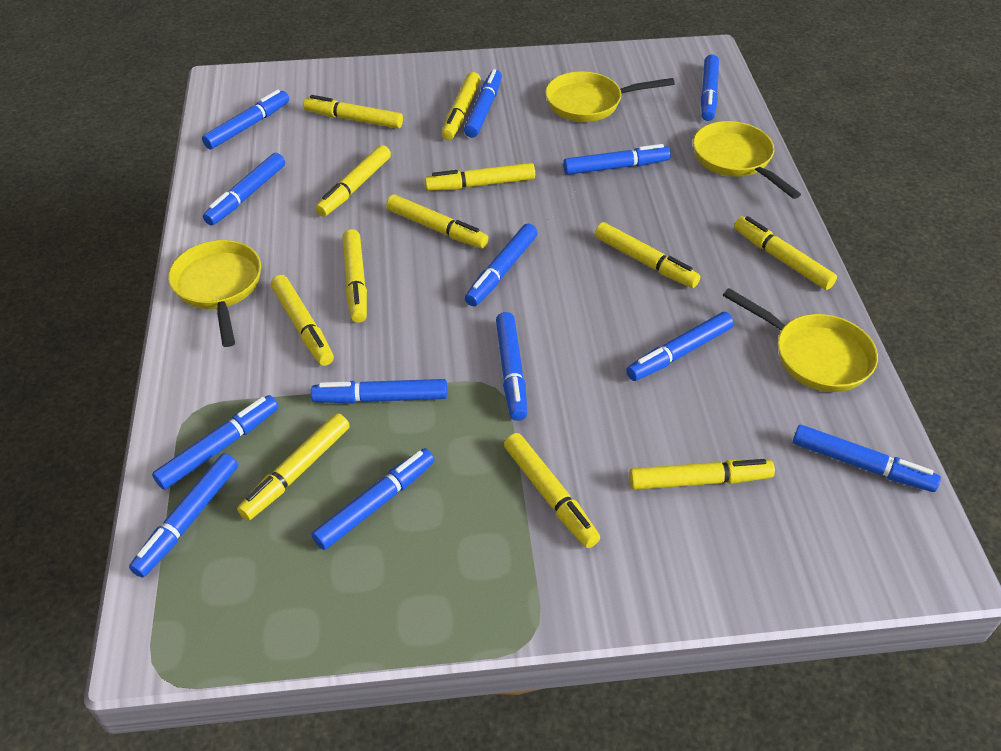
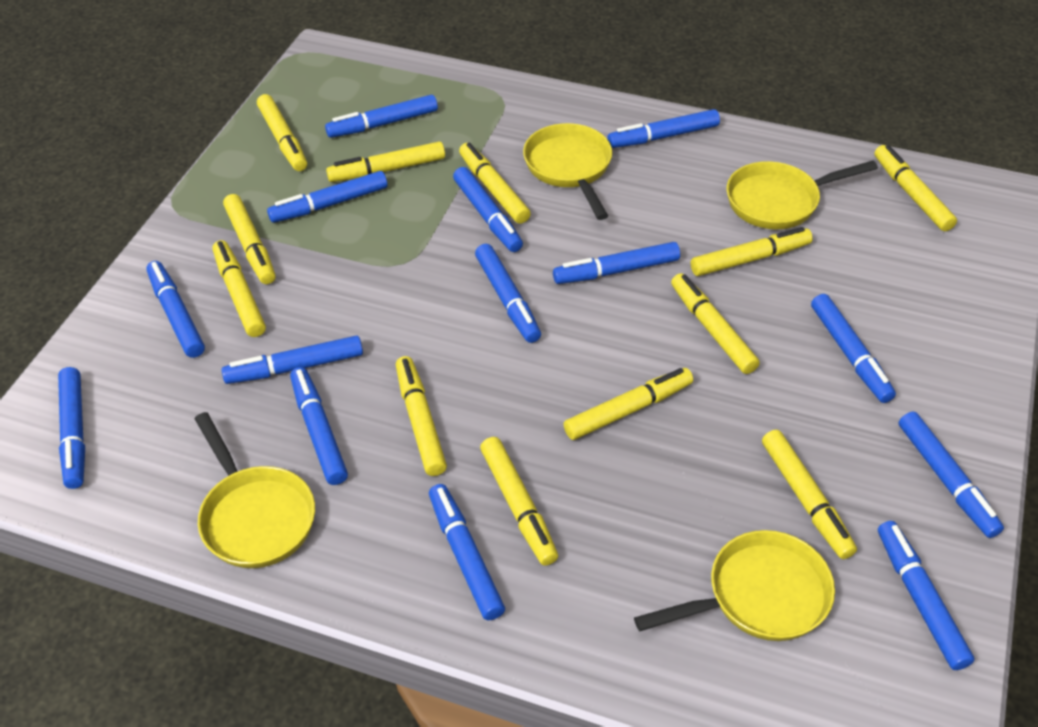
blue marker: [129,453,238,578] [152,395,279,490] [202,89,289,149] [203,153,285,226] [311,379,447,404] [311,448,435,550] [464,69,502,138] [465,224,537,306] [496,312,527,421] [563,144,671,175] [626,312,734,381] [701,54,719,121] [793,425,941,492] = 13 -> [58,367,85,489] [146,261,205,358] [221,335,363,384] [267,171,387,223] [290,367,348,485] [325,95,438,138] [429,484,505,620] [453,167,523,252] [475,244,541,343] [553,242,680,284] [608,109,720,148] [811,294,896,403] [878,521,975,670] [899,412,1004,538] = 14

